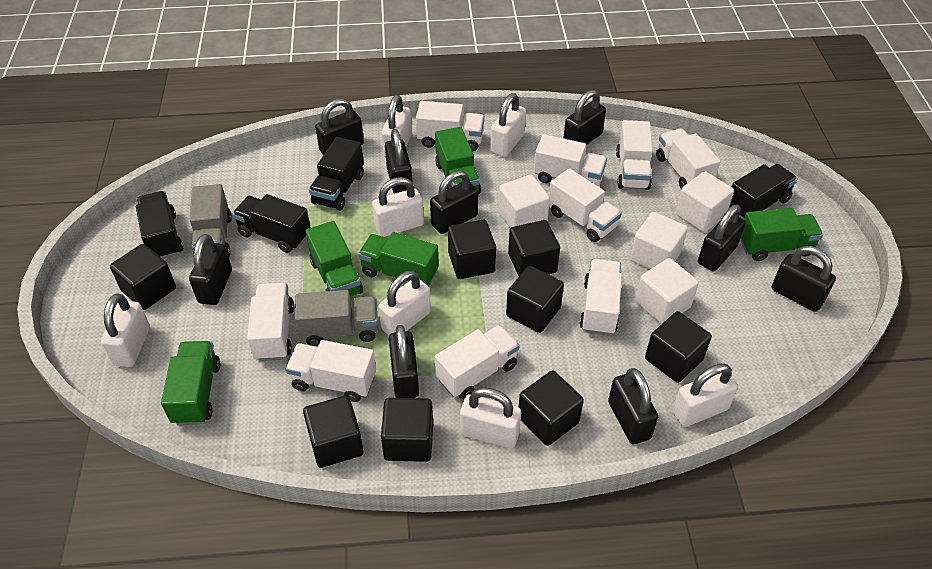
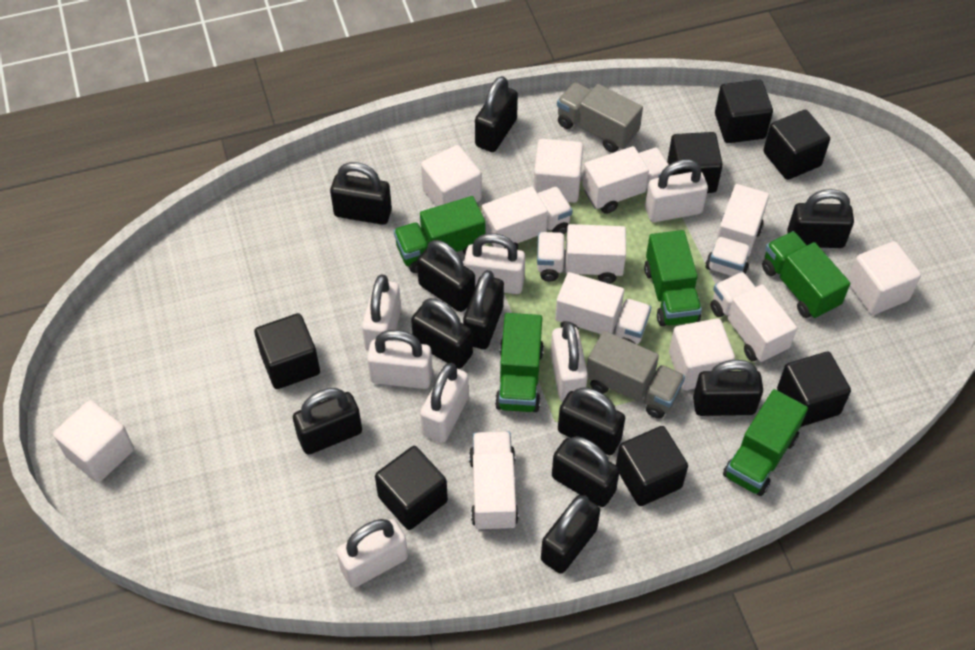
black cube: [110,244,176,310] [303,395,364,468] [381,398,433,462] [448,220,496,279] [506,266,564,333] [508,220,560,276] [519,370,584,446] [645,311,712,383] = 8 -> [254,313,320,389] [375,446,448,530] [616,426,688,506] [667,132,723,193] [715,80,773,143] [763,110,830,180] [777,352,851,427] = 7
black padlock: [189,234,232,305] [315,98,364,155] [385,129,413,194] [389,325,419,398] [430,171,478,234] [563,90,606,145] [608,368,658,444] [698,204,746,272] [772,246,836,312] = 9 -> [293,388,362,455] [330,162,392,225] [411,298,473,369] [417,240,475,312] [463,270,504,349] [475,76,518,152] [541,495,600,574] [552,436,620,507] [558,387,625,455] [693,360,763,416] [787,189,854,248] = 11
black truck: [136,191,183,259] [232,194,310,253] [309,137,364,211] [729,164,798,219] = 4 -> none = 0
white cube: [498,175,550,228] [630,212,688,269] [635,258,699,324] [675,171,734,233] = 4 -> [53,400,134,483] [421,145,482,207] [534,139,583,203] [669,318,735,390] [848,241,921,315] = 5
white truck: [247,283,294,361] [286,340,376,402] [416,101,485,151] [435,325,520,399] [534,134,607,186] [549,168,622,242] [580,259,622,335] [616,120,653,190] [656,128,720,189] = 9 -> [469,432,519,531] [482,186,573,249] [537,224,626,284] [555,272,651,344] [582,146,672,214] [705,184,769,276] [711,272,797,363] = 7

